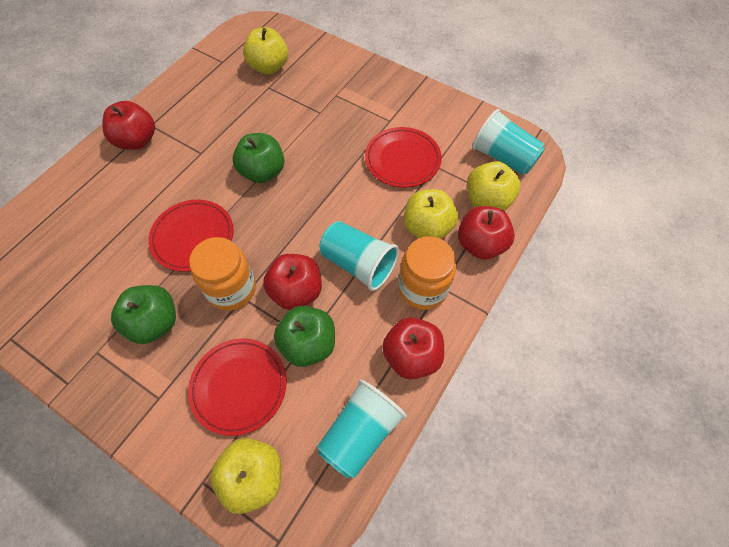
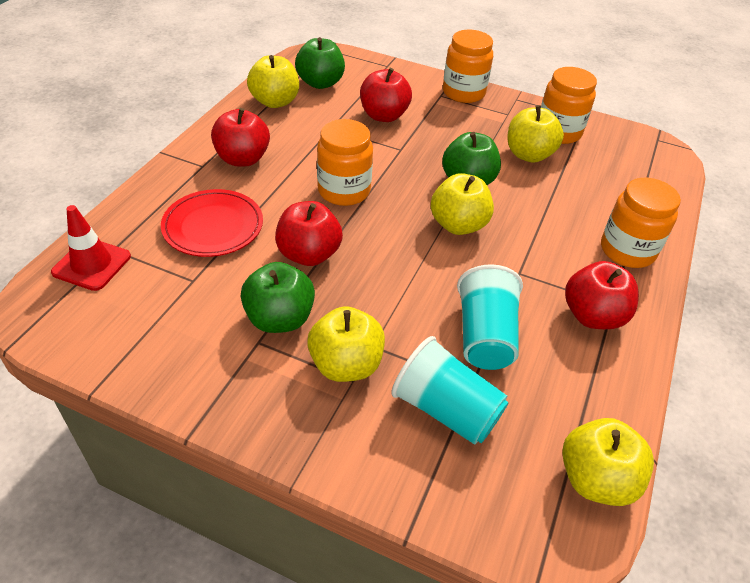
orange jar: [189,237,256,311] [398,236,456,310] = 2 -> [317,119,373,206] [443,30,493,103] [541,67,597,144] [601,178,681,268] = 4
red plate: [148,200,234,272] [188,339,287,436] [365,127,442,187] = 3 -> [161,189,263,257] = 1
red traffic cone: none = 0 -> [51,205,131,291] = 1
turquoise cup: [317,379,407,479] [320,221,399,291] [472,109,545,175] = 3 -> [392,336,509,445] [457,264,523,370] = 2
yellow apple: [210,438,281,514] [243,27,288,74] [404,189,458,239] [467,161,520,211] = 4 -> [247,55,299,108] [307,306,385,382] [431,173,494,235] [507,105,564,163] [562,418,654,506] = 5

